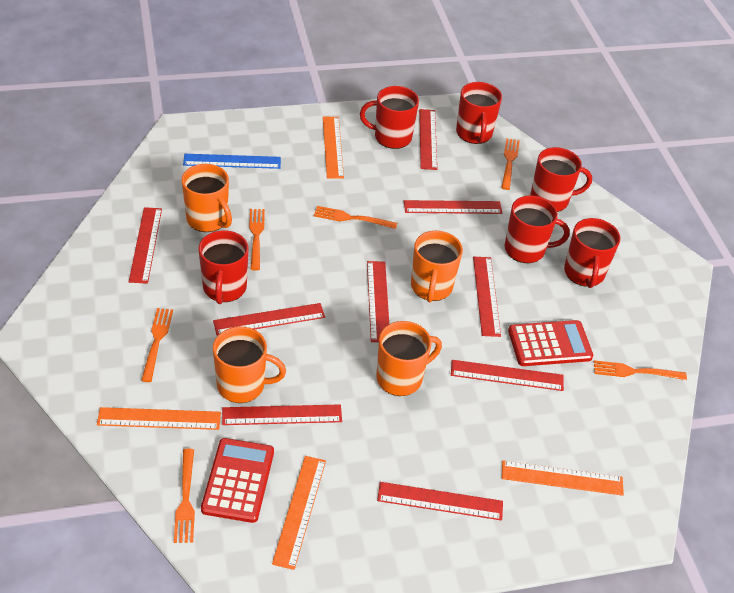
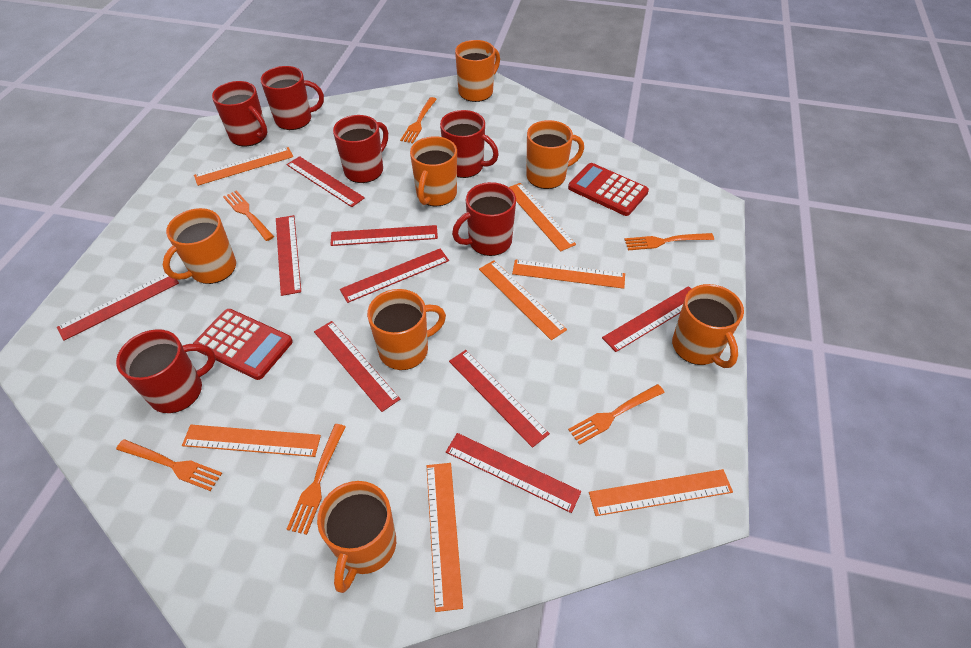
blue ruler: [183,154,281,169] = 1 -> none = 0
orange mug: [181,164,232,232] [213,327,286,403] [376,321,442,396] [411,231,463,302] = 4 -> [163,208,236,284] [317,481,396,593] [367,289,446,370] [410,136,457,206] [455,40,500,102] [526,120,584,189] [672,284,744,368] = 7
orange ruler: [97,407,221,430] [272,456,326,570] [323,117,344,179] [502,460,624,496] = 4 -> [182,425,321,457] [194,147,293,186] [427,463,463,612] [479,260,567,340] [509,183,576,252] [512,260,625,289] [589,469,733,516] = 7

